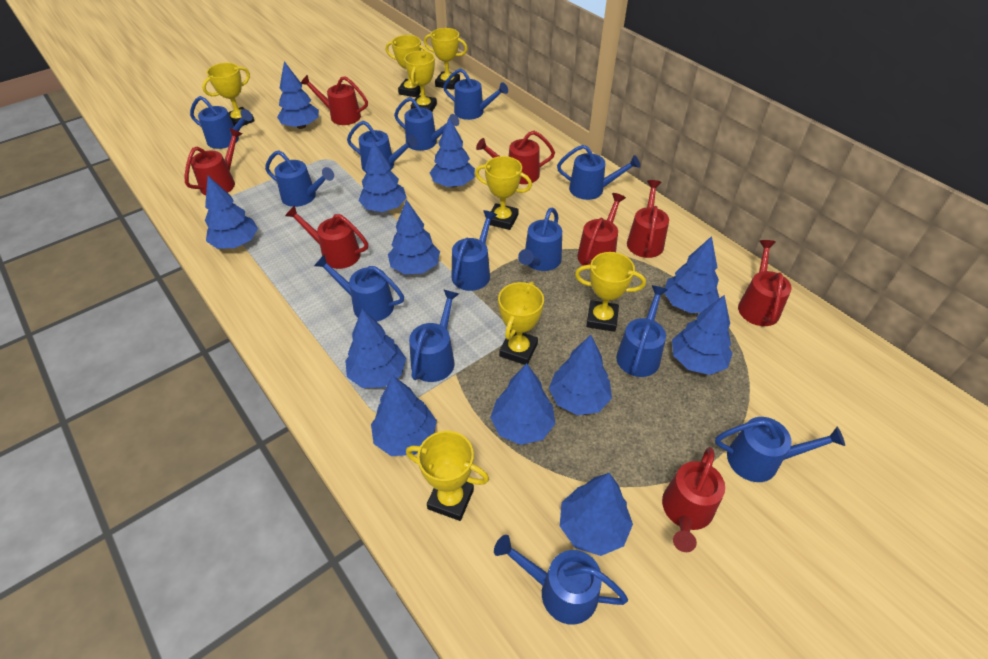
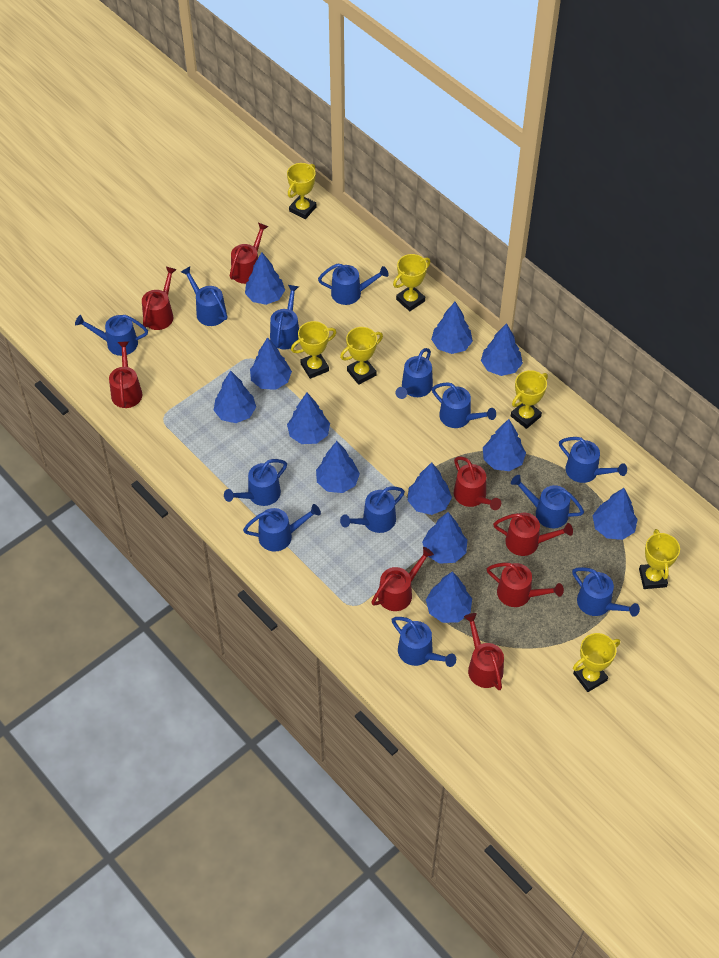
yellow trophy: [202,63,255,126] [386,35,428,97] [404,51,437,112] [406,431,489,521] [424,28,467,90] [475,156,532,230] [498,282,544,365] [575,252,646,332] = 8 -> [287,163,316,219] [291,321,337,379] [340,327,383,385] [393,254,430,311] [511,370,548,429] [573,633,620,692] [639,529,680,589] = 7

